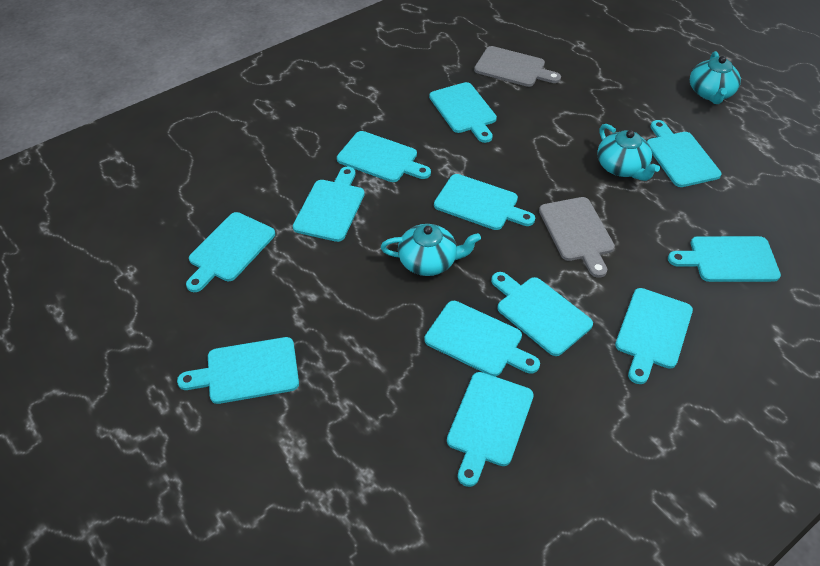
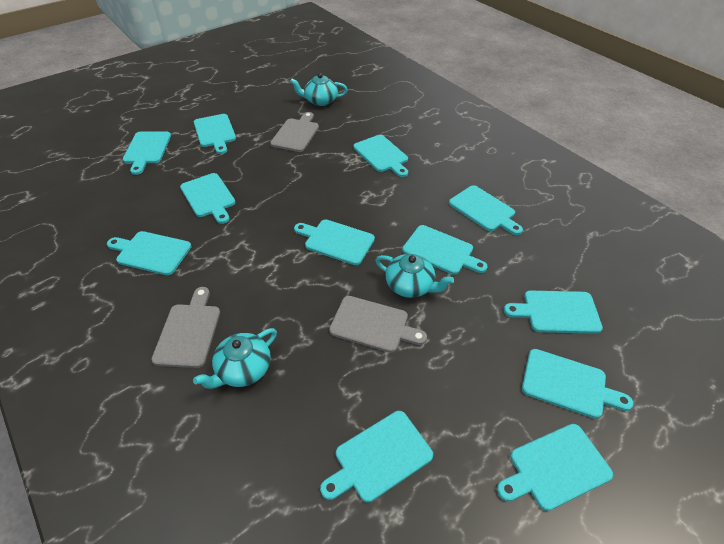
grey cutting board: [474,46,561,87] [539,197,615,278] = 2 -> [151,287,220,368] [270,112,319,152] [329,296,427,353] = 3

